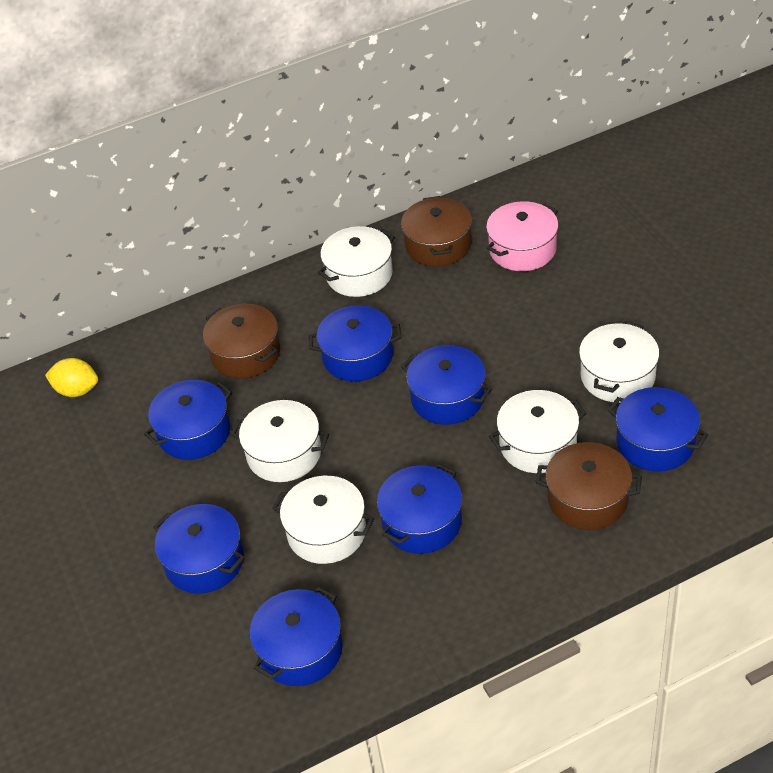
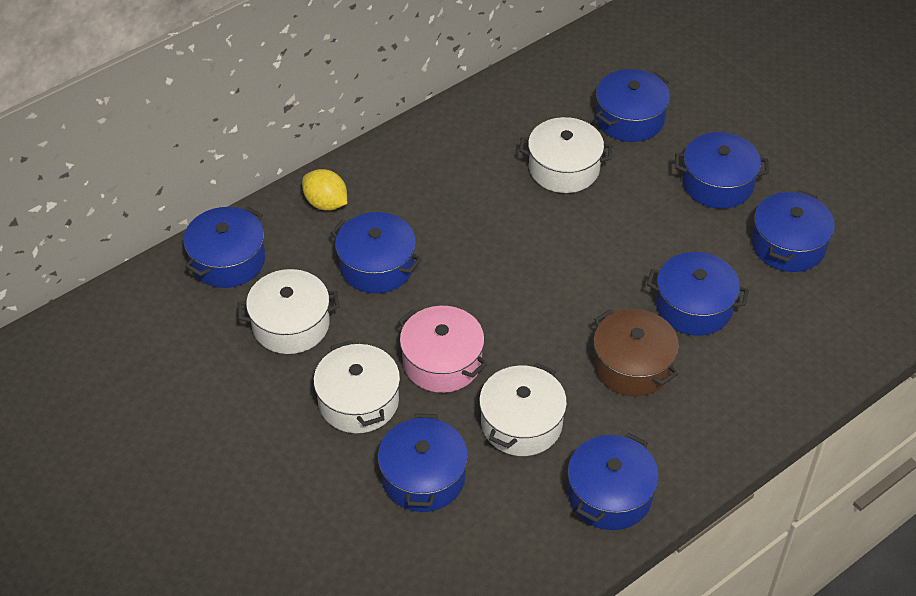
blue pot: [144,380,232,460] [154,504,245,594] [250,586,343,686] [309,305,402,382] [377,464,462,554] [401,345,492,425] [608,387,708,471] = 7 -> [184,207,265,288] [330,212,422,293] [378,413,468,512] [568,433,659,530] [596,69,670,142] [647,252,749,336] [675,132,769,209] [752,190,835,272] = 8
brown pot: [203,304,280,379] [401,196,472,266] [536,442,642,530] = 3 -> [593,309,679,396] = 1
white pot: [231,400,329,482] [272,476,374,564] [318,226,395,297] [489,390,587,473] [579,321,659,403] = 5 -> [237,269,339,354] [313,340,400,433] [479,363,567,456] [519,117,612,193] = 4

